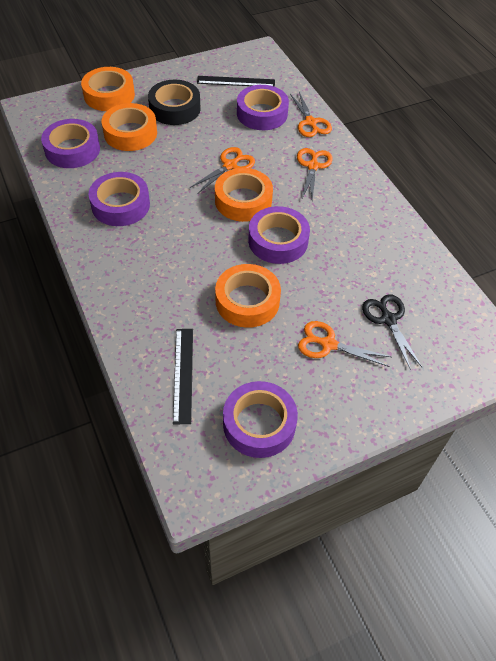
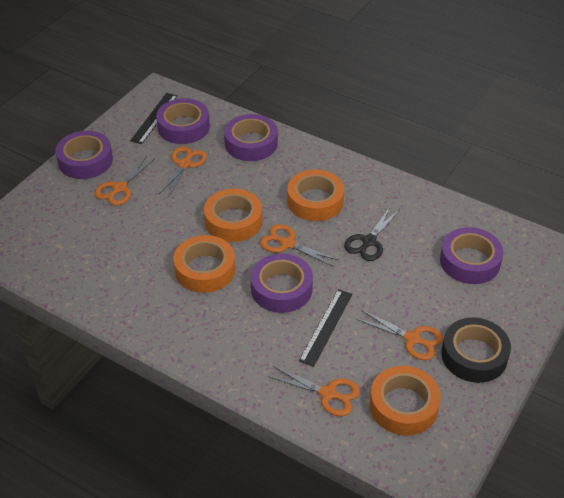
orange scissors: [190,147,255,193] [290,92,332,137] [297,148,333,200] [298,321,391,367] = 4 -> [95,156,155,206] [158,146,207,198] [260,224,339,267] [267,366,360,416] [356,310,443,360] = 5

